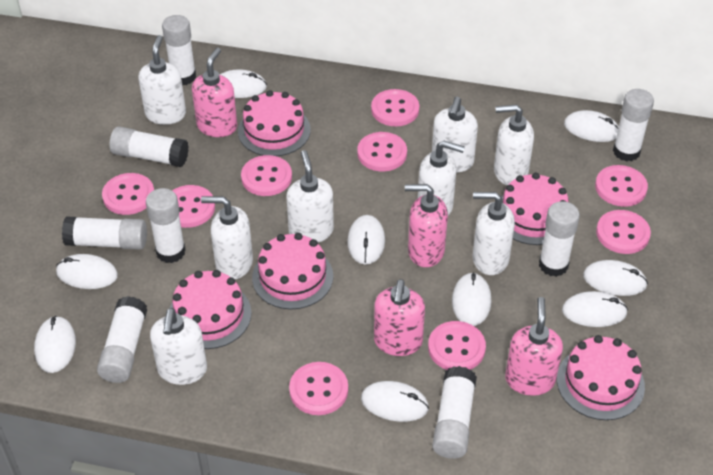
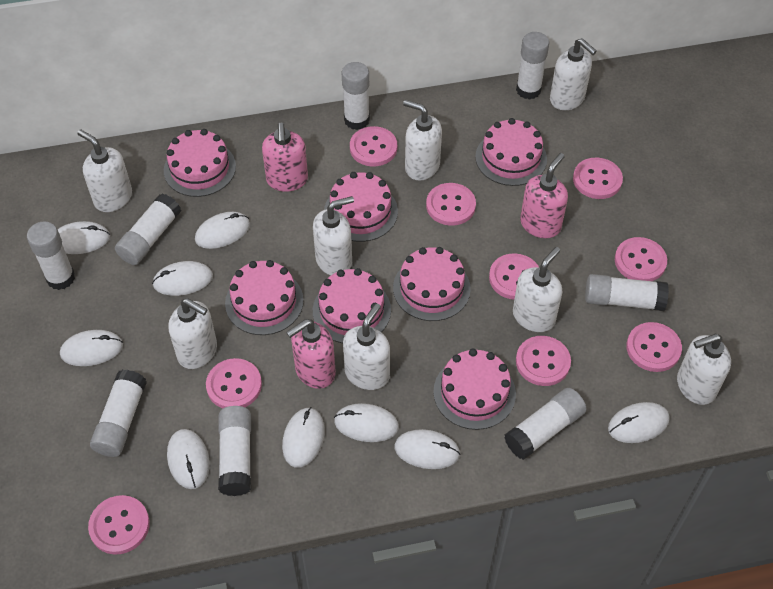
pink cake: [170,270,252,349] [238,90,311,156] [252,233,333,309] [502,173,568,245] [557,335,645,420] = 5 -> [164,129,236,197] [225,260,304,335] [313,268,391,343] [324,172,398,242] [393,247,471,321] [433,349,516,430] [475,118,547,186] = 7
pink soap dispenser: [192,48,237,137] [374,279,425,356] [405,184,448,267] [505,297,563,396] = 4 -> [262,123,308,192] [286,319,336,389] [520,153,568,238] = 3

